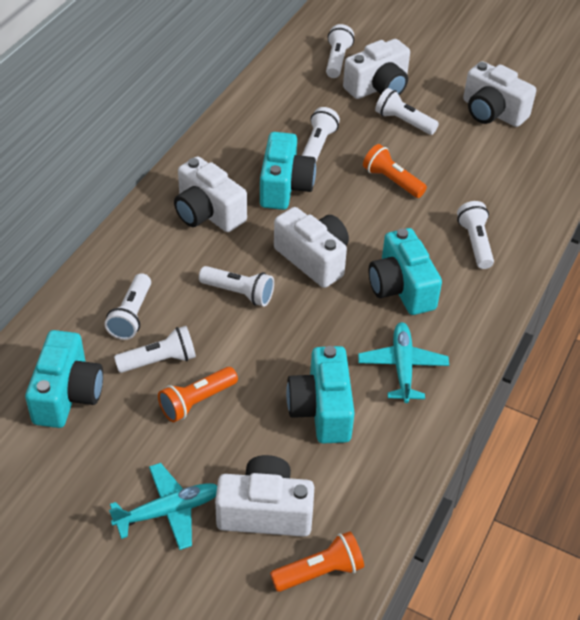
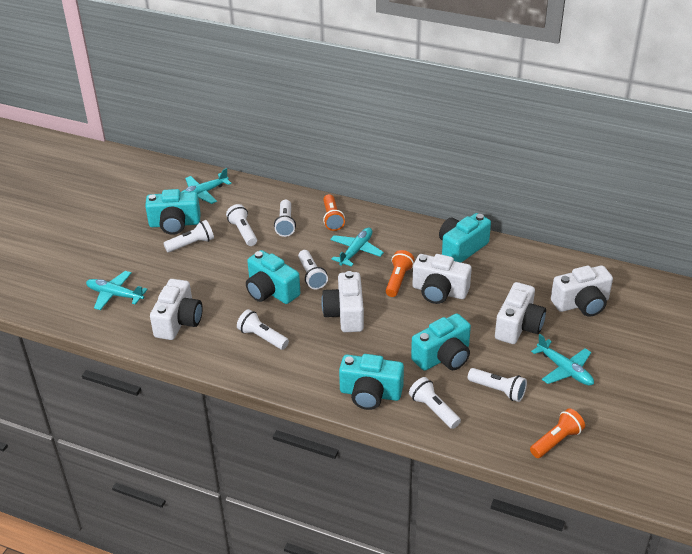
turquoise camera: [25,330,103,428] [260,132,316,210] [286,346,355,444] [368,228,442,315] = 4 -> [145,189,201,235] [246,250,300,304] [339,354,404,410] [411,313,471,371] [439,213,491,263] = 5
turquoise plane: [109,463,217,550] [358,322,449,403] = 2 -> [86,271,148,310] [181,168,232,204] [330,227,384,267] [531,334,594,386] = 4

